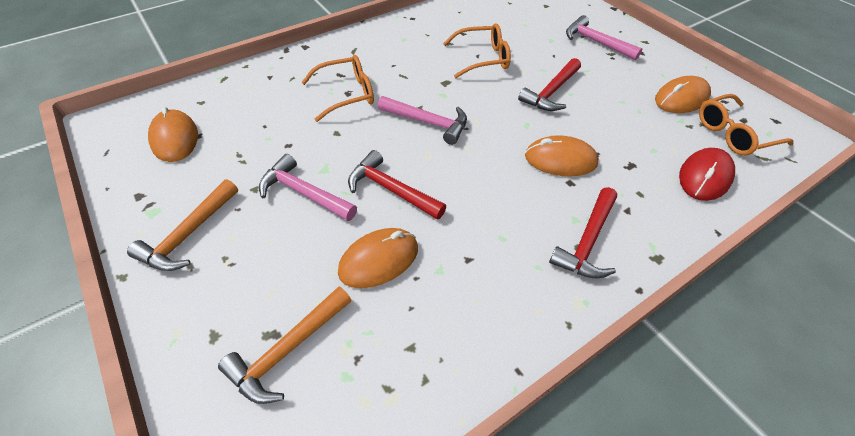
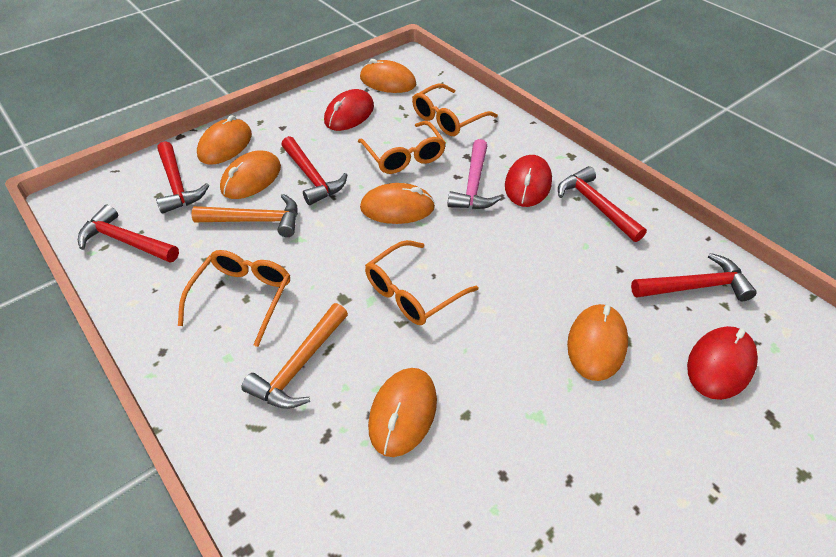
orange glasses: [302,55,374,122] [443,23,511,78] [699,94,793,155] = 3 -> [178,250,290,347] [358,121,446,174] [365,240,478,325] [412,84,498,136] = 4
orange mouse: [148,107,198,162] [338,228,418,288] [525,135,599,176] [655,76,711,113] = 4 -> [197,115,252,165] [220,151,281,199] [360,59,416,93] [360,183,435,224] [368,368,437,457] [567,304,628,381] = 6
pink hammer: [259,154,357,221] [378,96,467,145] [566,15,642,61] = 3 -> [448,139,501,209] = 1
red hammer: [348,150,446,220] [518,58,581,111] [549,187,617,278] = 3 -> [78,205,179,263] [156,141,209,214] [281,136,347,205] [558,166,647,242] [631,253,757,301] = 5
red mouse: [679,148,735,201] = 1 -> [324,89,374,131] [505,155,552,207] [687,326,758,400] = 3

